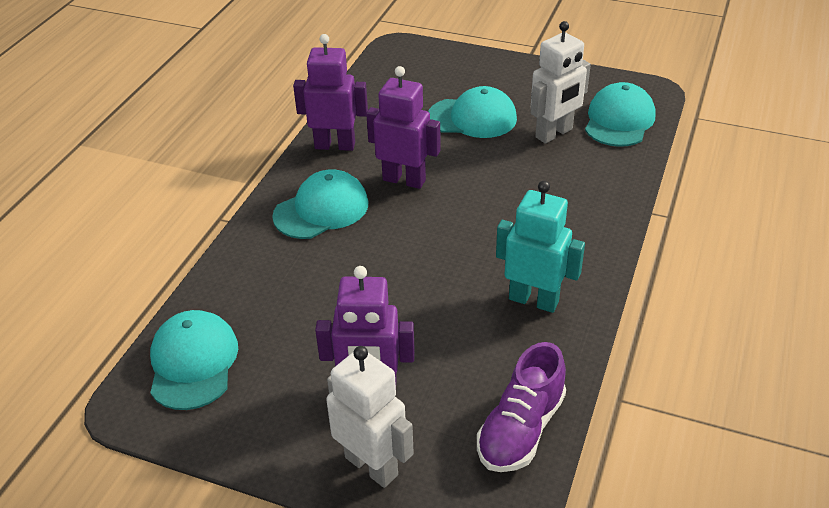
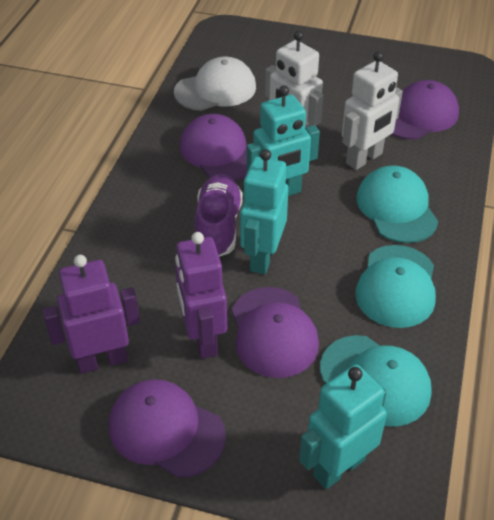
purple cap: none = 0 -> [109,379,226,478] [180,114,247,181] [232,287,319,378] [391,80,459,140] = 4
purple robot: [293,34,368,151] [315,266,415,384] [366,66,440,189] = 3 -> [42,255,140,374] [175,232,227,359] = 2
turquoise cap: [150,310,238,410] [272,169,368,239] [428,86,517,138] [585,82,656,147] = 4 -> [320,335,432,427] [355,245,436,328] [356,165,438,243] = 3
turquoise robot: [496,181,585,313] = 1 -> [240,149,288,274] [247,85,320,196] [299,365,387,489] = 3
white cap: none = 0 -> [174,57,256,111] = 1

